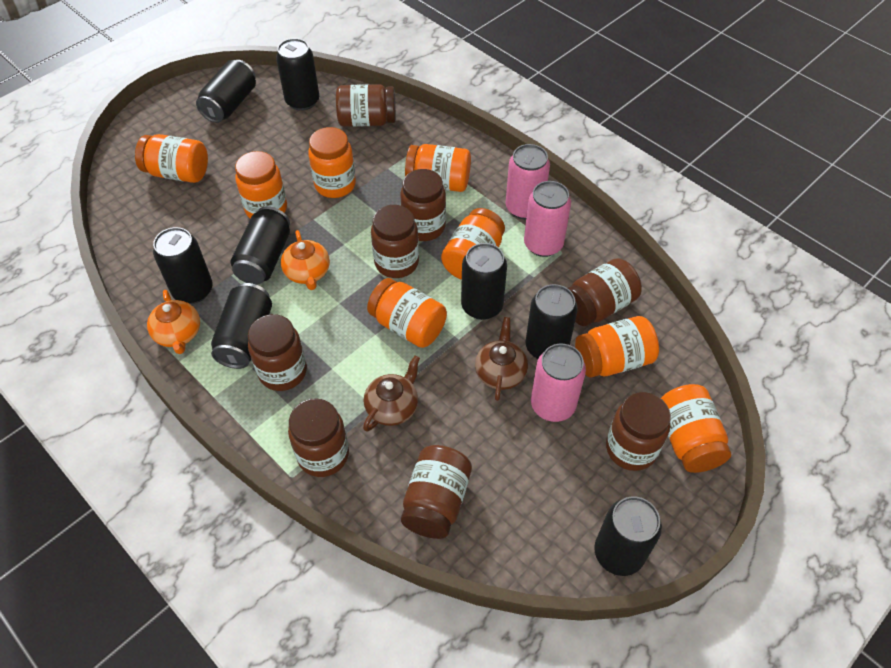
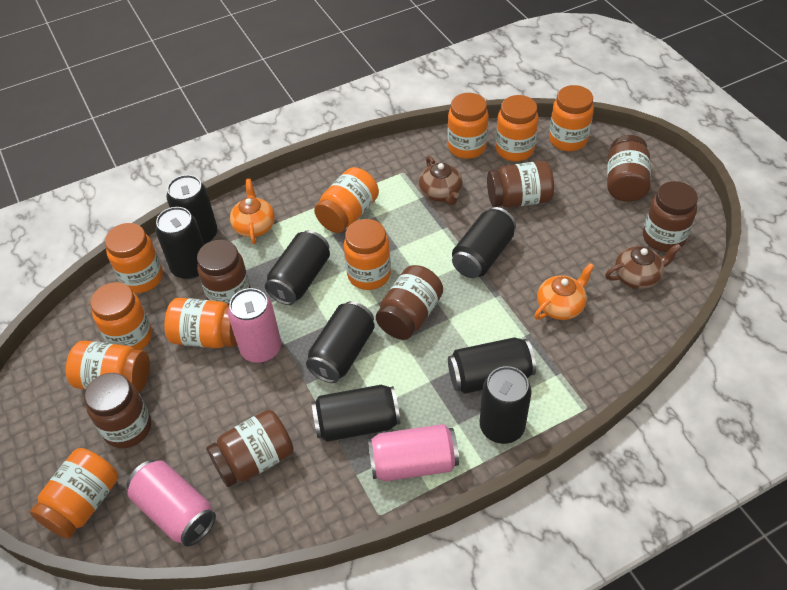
brown jar: [248,314,307,391] [288,398,349,477] [336,84,396,127] [371,205,419,278] [400,169,446,241] [401,445,472,539] [568,258,642,326] [606,392,671,471] = 8 -> [84,373,151,448] [197,240,251,305] [206,409,294,487] [376,265,443,340] [487,161,554,208] [607,135,651,202] [643,181,698,252] = 7
orange jar: [135,134,208,183] [235,151,287,219] [308,127,356,198] [367,278,447,348] [405,144,471,192] [441,208,505,280] [575,316,659,378] [661,384,731,473] = 8 -> [30,448,118,539] [66,340,150,393] [90,282,152,350] [105,223,163,293] [164,298,237,348] [314,167,379,233] [344,219,391,290] [447,93,489,159] [495,95,539,161] [549,85,594,151] = 10

